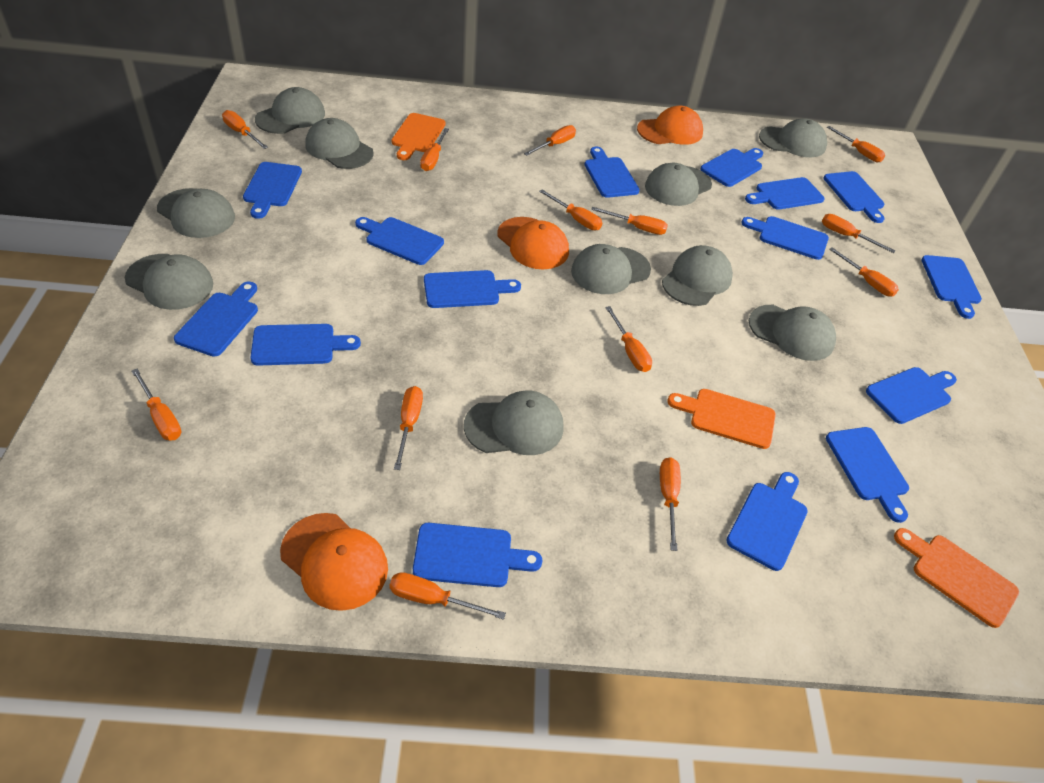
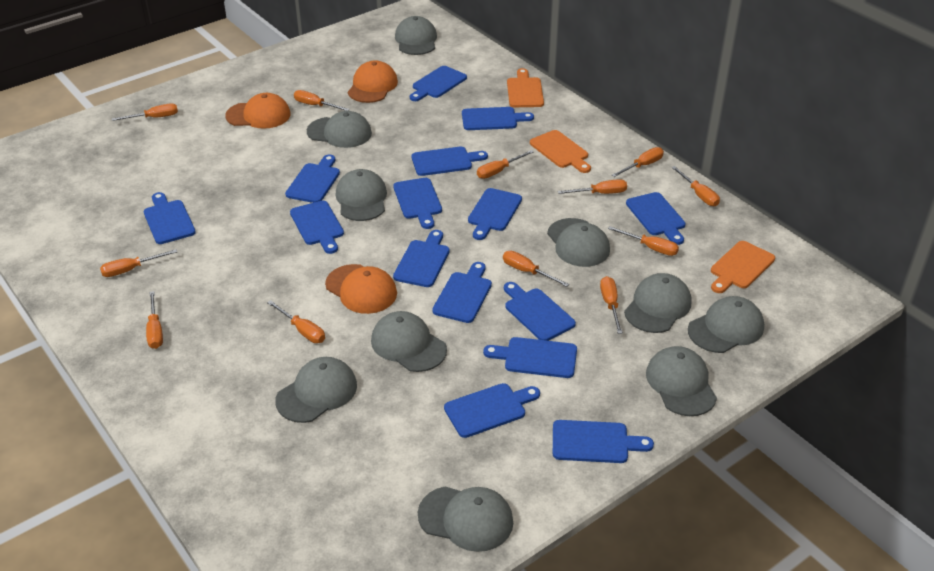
orange screwdriver: [132,369,181,441] [222,110,268,149] [390,572,506,620] [394,386,423,470] [420,128,449,171] [524,125,576,156] [539,189,602,230] [591,207,668,235] [605,306,652,372] [660,457,681,551] [822,214,895,253] [827,126,885,162] [829,247,899,297] = 13 -> [100,249,177,277] [112,103,178,121] [146,291,163,349] [267,300,325,343] [294,90,350,111] [477,150,534,179] [503,251,569,287] [558,179,627,194] [600,276,623,334] [608,226,679,256] [612,147,664,177] [671,166,720,206] = 12

